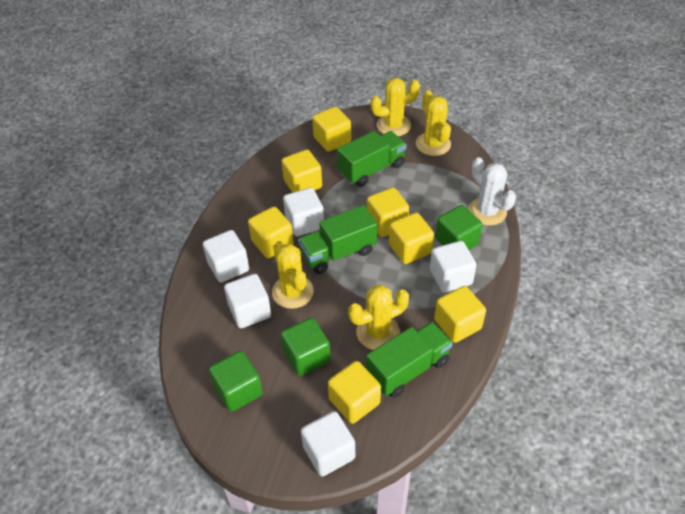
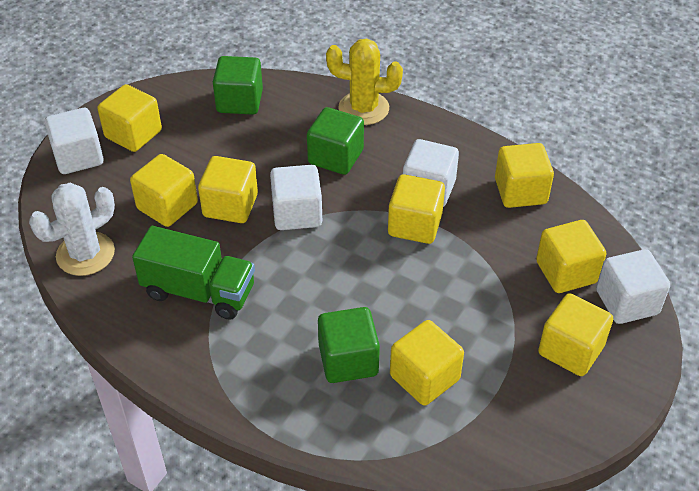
green truck: [298,205,377,274] [337,131,407,187] [366,322,453,398] = 3 -> [132,226,255,320] = 1
white cube: [203,230,249,283] [224,274,271,328] [283,188,324,236] [301,411,355,477] [430,241,477,292] = 5 -> [44,108,104,174] [270,165,322,230] [403,139,459,207] [596,249,670,324] = 4
yellow cactus: [272,241,314,309] [348,285,409,350] [370,78,420,136] [416,90,451,156] = 4 -> [326,39,403,125] = 1
yellow cube: [248,207,294,258] [281,149,322,193] [312,106,351,152] [328,361,381,424] [367,187,410,237] [389,212,434,264] [434,286,486,343] = 7 -> [97,84,162,152] [130,154,198,227] [198,156,258,223] [388,174,445,244] [390,320,464,406] [495,143,554,208] [536,220,606,293] [538,293,613,376] = 8

